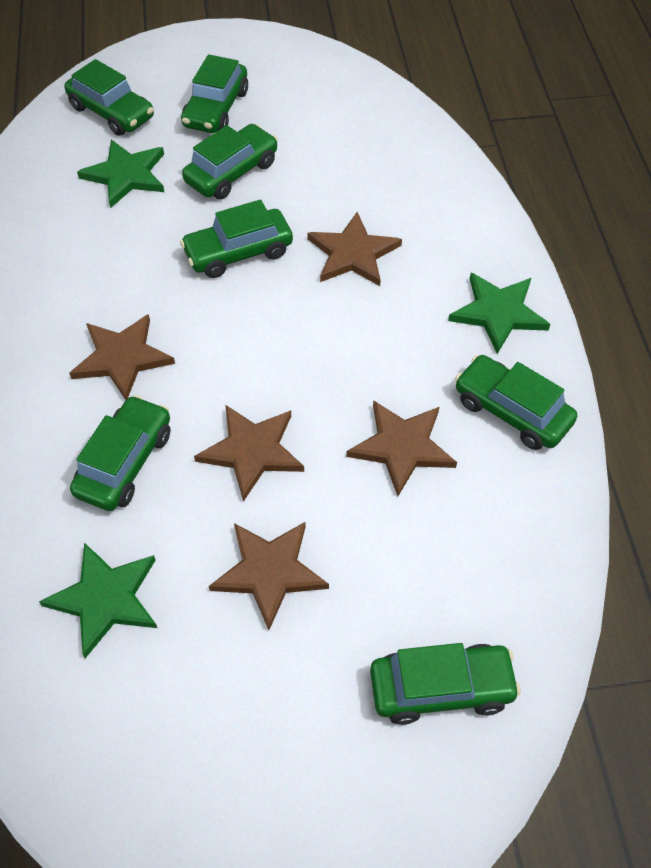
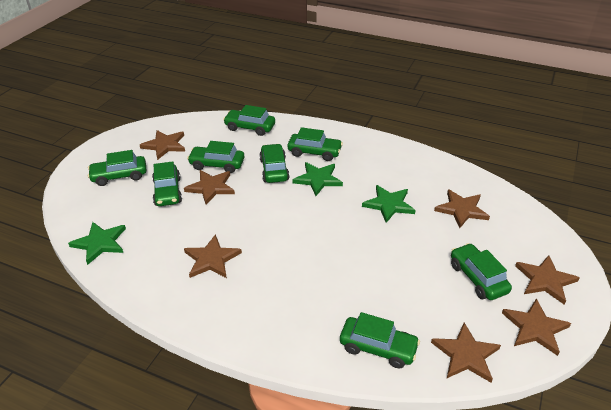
brown star: [69,314,175,400] [194,405,304,502] [209,522,329,630] [307,212,402,286] [346,400,457,496] = 5 -> [140,130,185,160] [184,170,235,205] [184,234,242,278] [431,323,501,382] [434,189,490,228] [502,298,571,356] [515,255,580,305] = 7
green car: [65,59,154,136] [70,395,170,511] [180,199,293,278] [181,54,248,133] [182,124,278,200] [370,643,521,725] [455,355,577,450] = 7 -> [88,150,146,186] [152,161,182,206] [187,141,244,173] [223,105,275,136] [259,144,290,183] [288,127,343,161] [340,312,420,368] [451,243,512,300] = 8

